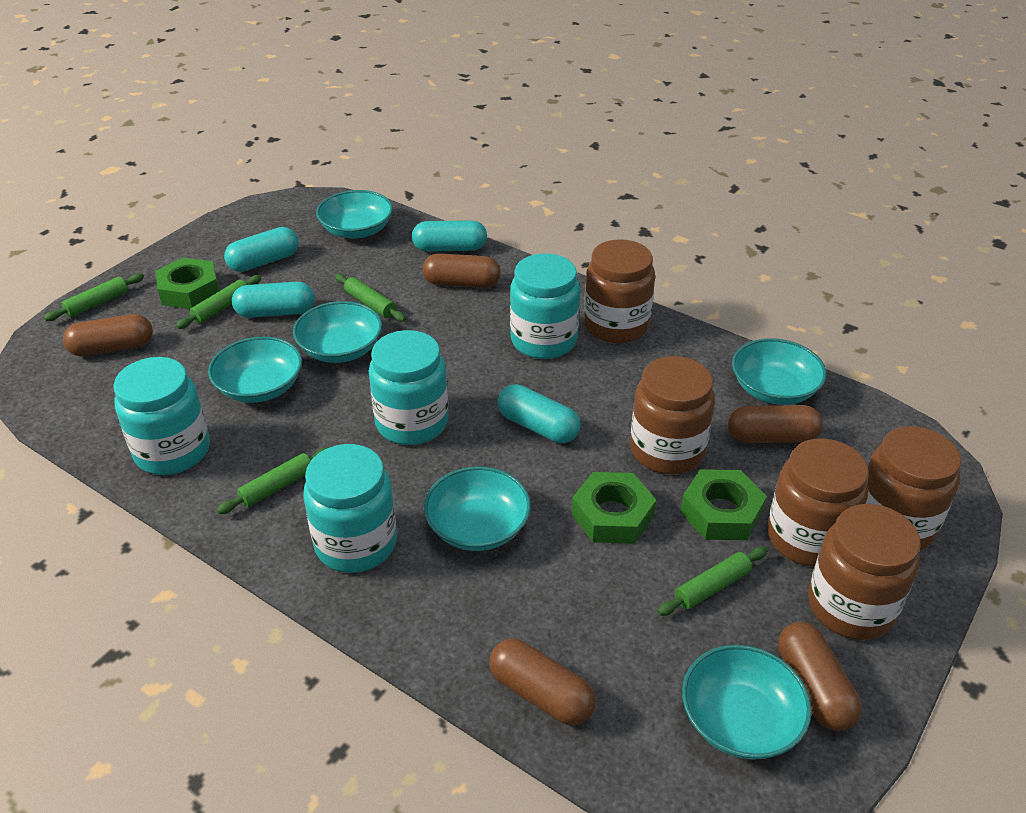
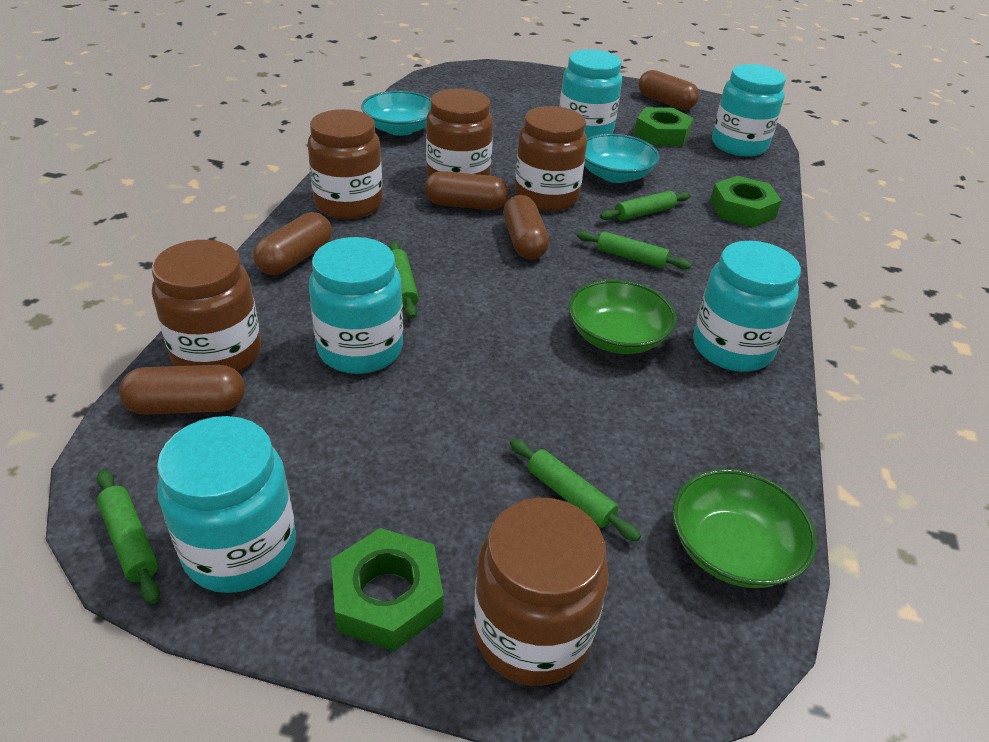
green bowl: none = 0 -> [569,280,677,354] [672,469,817,588] = 2
turquoise bowl: [208,336,302,403] [293,301,382,363] [316,190,393,239] [424,467,531,551] [682,645,812,760] [732,338,827,405] = 6 -> [361,91,431,136] [584,134,660,183] = 2
turquoise capsule: [224,227,299,272] [232,282,315,318] [412,220,487,251] [497,384,580,443] = 4 -> none = 0
turquoise jar: [113,357,210,475] [303,444,397,573] [369,330,449,445] [510,253,580,359] = 4 -> [157,416,296,593] [309,237,403,374] [559,49,622,138] [693,241,801,372] [712,64,786,157] = 5

